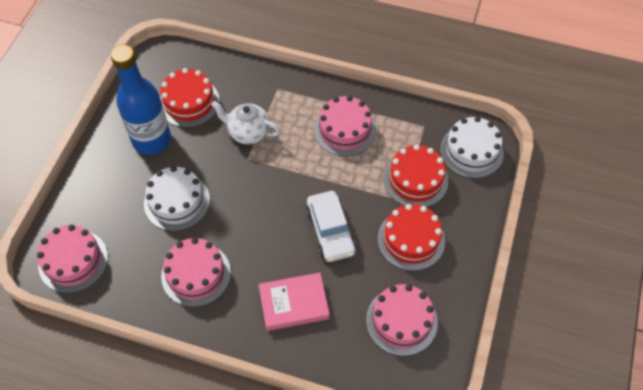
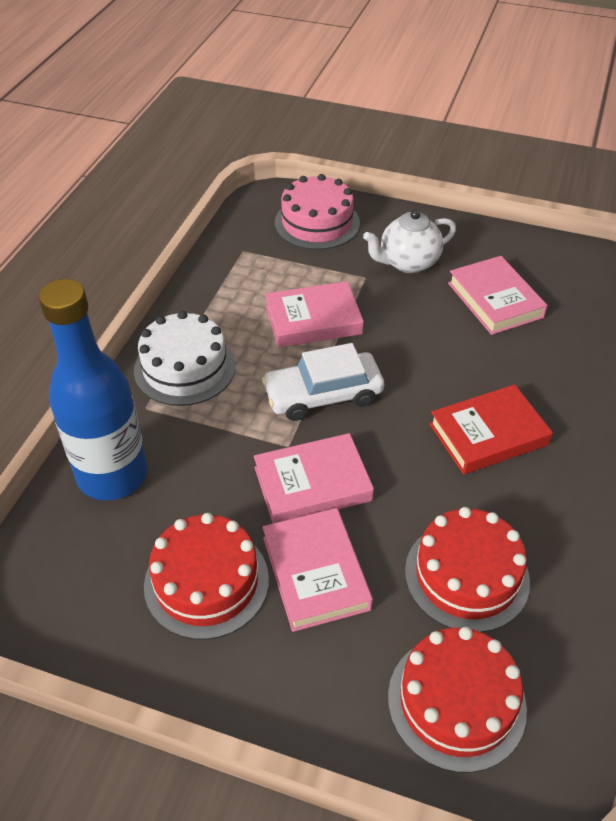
pink book: [258,273,329,331] = 1 -> [254,433,374,523] [262,508,373,632] [265,281,364,347] [448,256,548,335] = 4
pink cake: [37,225,108,293] [161,238,231,307] [314,96,376,156] [366,284,438,356] = 4 -> [275,174,360,250] = 1
red book: none = 0 -> [429,384,553,475] = 1
white cake: [144,166,210,231] [440,116,504,178] = 2 -> [134,311,236,406] = 1

